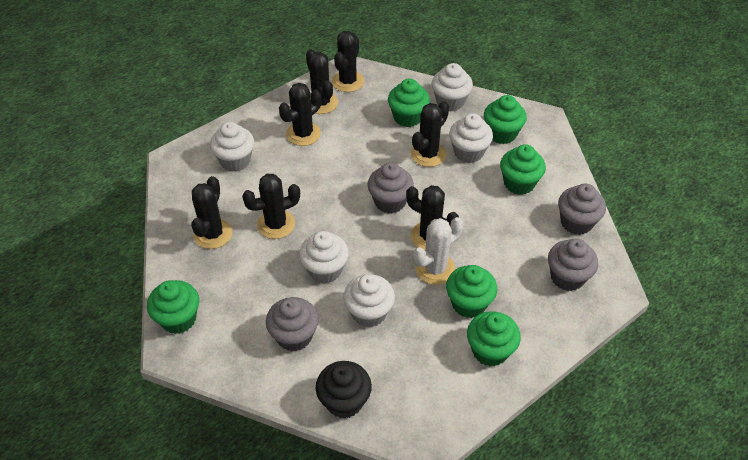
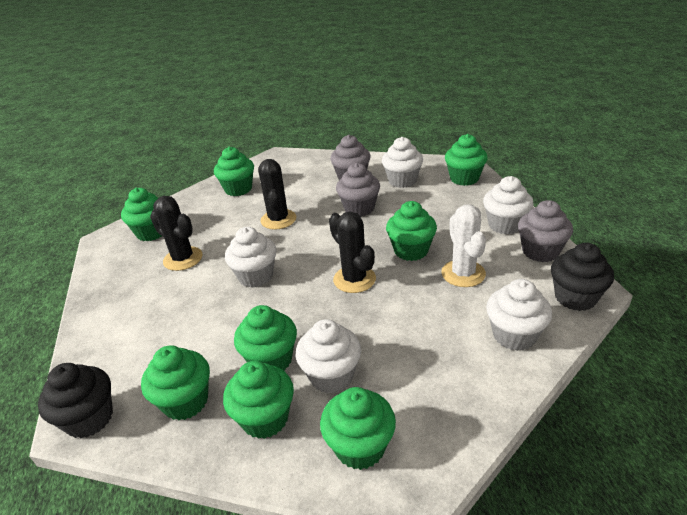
black cactus: [191,176,232,249] [242,174,300,239] [279,83,322,146] [306,49,338,114] [332,31,364,92] [406,185,459,250] [411,101,449,167] = 7 -> [150,196,202,271] [258,159,296,230] [329,211,376,293] = 3
black cupcake: [316,361,372,419] = 1 -> [38,363,113,438] [551,243,614,311] = 2
green cupcake: [147,280,199,334] [388,78,430,127] [446,265,497,318] [467,311,521,367] [484,95,527,144] [500,144,546,195] = 6 -> [121,188,162,241] [141,345,210,421] [214,147,254,196] [223,361,294,439] [234,305,297,371] [320,387,396,470] [386,201,437,261] [445,134,488,186] = 8
grey cupcake: [266,297,319,351] [367,163,414,214] [548,239,598,291] [558,183,606,235] = 4 -> [330,135,371,180] [336,163,380,217] [518,200,573,262] = 3

